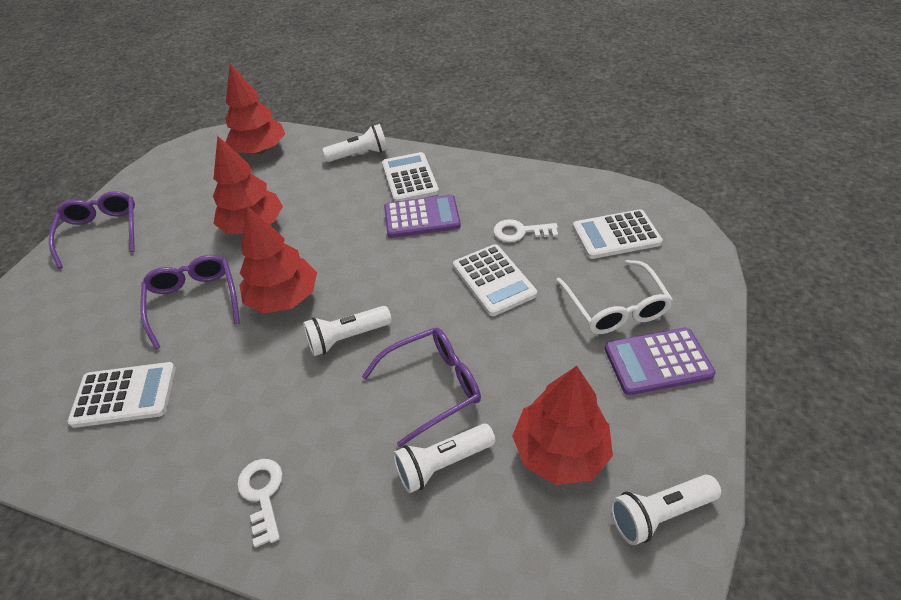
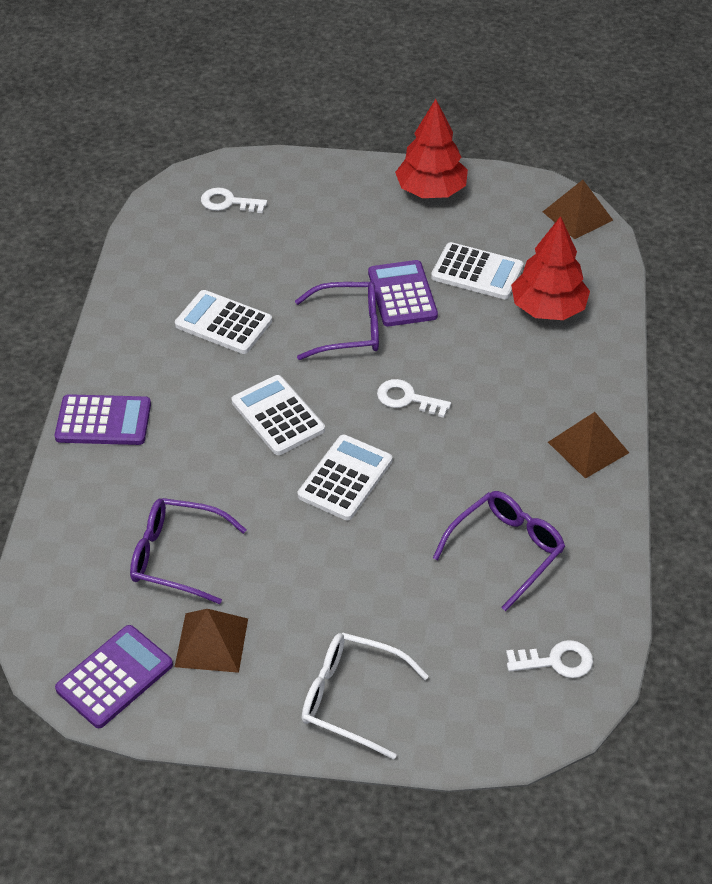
brown pyramid: none = 0 -> [175,609,248,673] [543,180,613,239] [548,412,629,479] = 3
purple calculator: [384,194,461,238] [604,328,716,395] = 2 -> [55,394,151,445] [55,625,173,728] [368,260,438,326] = 3
red tree: [213,136,283,234] [225,64,285,154] [239,207,317,314] [512,366,613,485] = 4 -> [395,99,468,198] [511,216,590,320] = 2
white flashlight: [303,306,392,356] [323,124,388,162] [393,424,495,493] [610,474,721,545] = 4 -> none = 0
white key: [237,459,283,548] [493,219,558,242] = 2 -> [201,187,267,213] [377,379,451,418] [506,640,593,678] = 3

